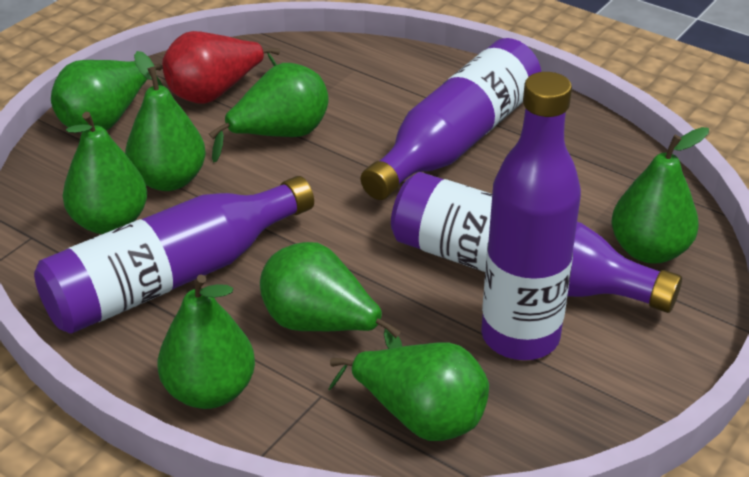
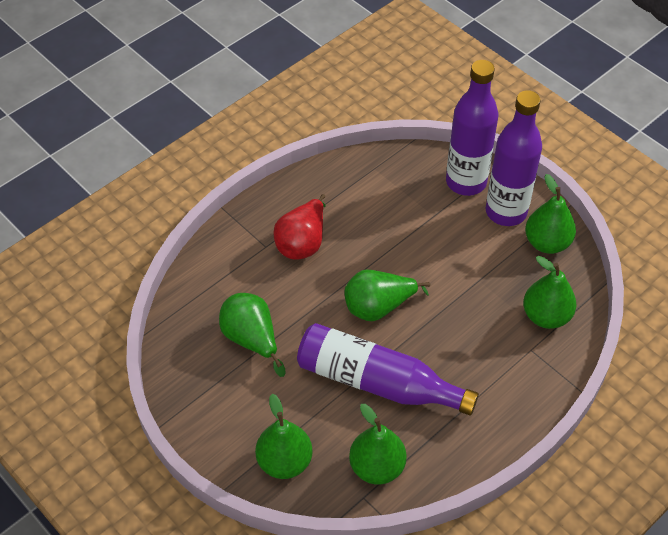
green pear: [51,60,163,131] [63,112,147,234] [125,51,206,191] [158,275,255,409] [209,63,329,162] [260,242,402,349] [328,342,489,441] [611,127,709,264] = 8 -> [219,293,286,377] [255,394,313,479] [345,270,430,321] [349,404,407,485] [523,256,576,329] [525,174,576,254] = 6
purple bottle: [34,176,314,333] [361,38,541,200] [391,172,682,313] [481,72,581,360] = 4 -> [297,323,479,416] [446,60,498,196] [486,90,542,226] = 3

